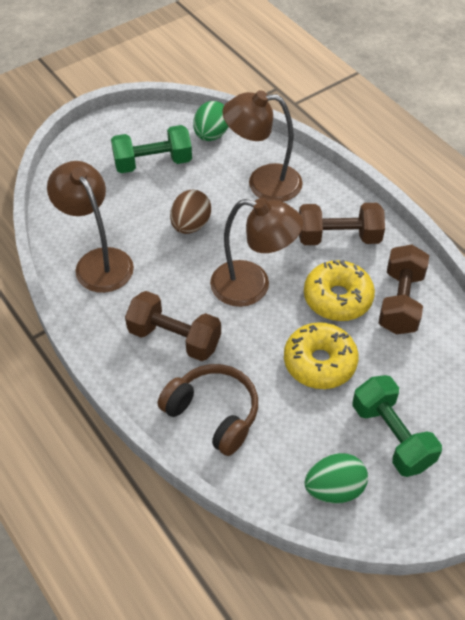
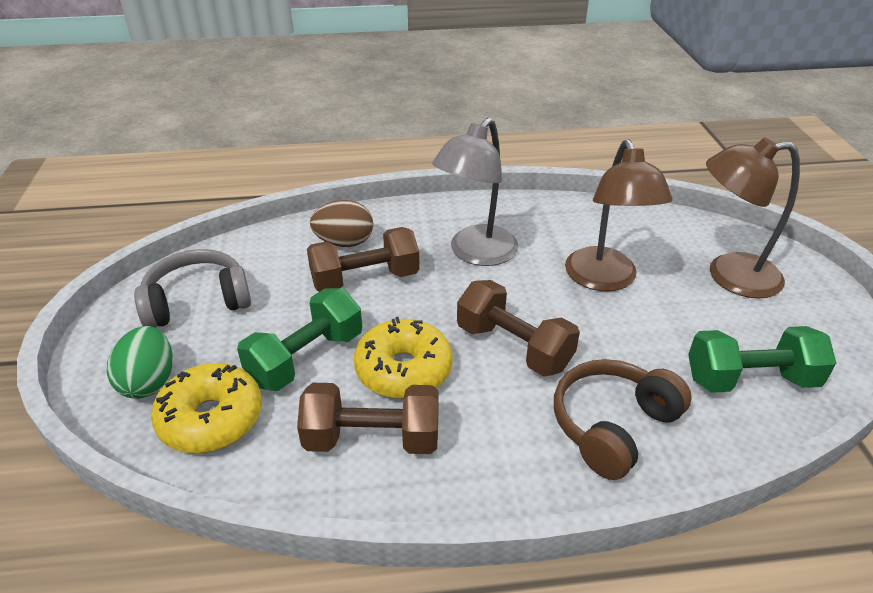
brown lamp: [47,161,134,293] [210,198,303,307] [222,90,303,202] = 3 -> [565,139,672,291] [706,137,800,298] = 2
green egg: [193,101,229,141] [304,453,368,504] = 2 -> [107,326,173,399] = 1
grey headphones: none = 0 -> [134,249,251,328] = 1
grey lamp: none = 0 -> [432,118,519,266] = 1

